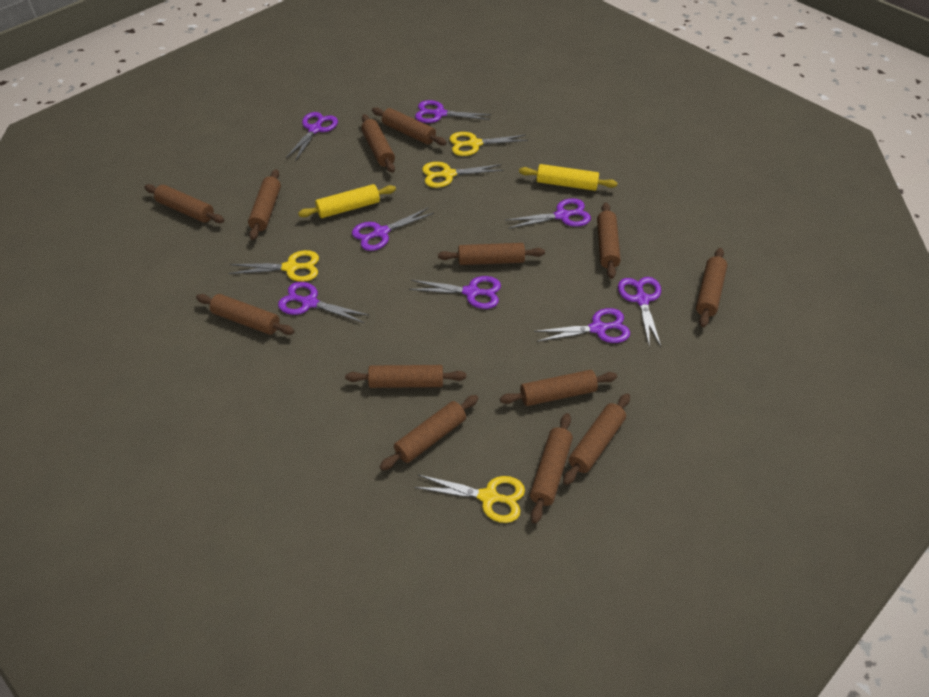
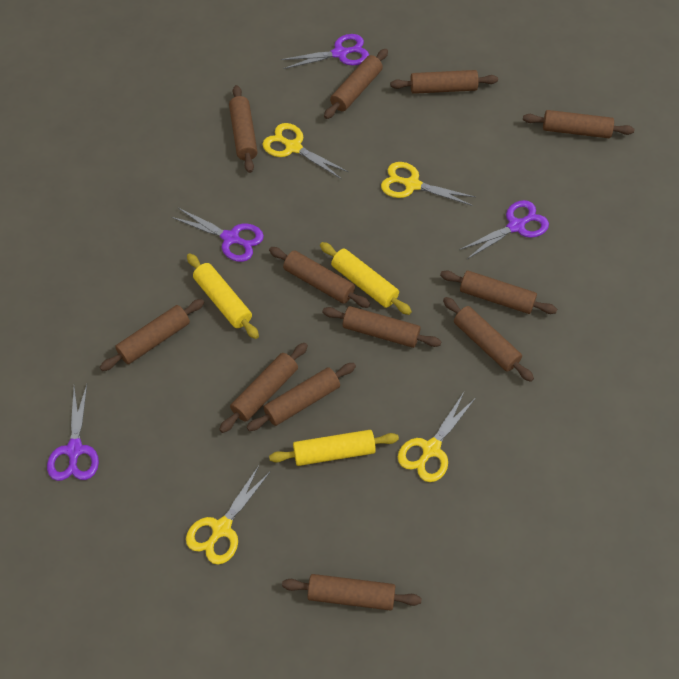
brown rolling pin: [144,184,224,223] [196,294,295,335] [248,169,281,240] [345,365,466,388] [361,114,395,173] [372,107,447,146] [380,395,478,471] [438,243,545,265] [500,370,617,406] [530,413,573,523] [563,393,630,485] [597,202,621,279] [696,248,727,327] = 13 -> [100,299,204,371] [219,343,308,433] [229,85,258,173] [247,363,356,431] [269,247,370,308] [282,574,422,611] [322,306,442,348] [324,49,388,119] [390,70,498,94] [440,271,557,314] [443,297,534,382] [523,110,634,138] = 12
purple scissors: [278,282,370,323] [286,112,338,161] [352,207,434,251] [409,276,501,309] [415,100,491,123] [506,198,591,229] [534,308,630,343] [618,277,661,347] = 8 -> [47,384,99,481] [171,207,264,262] [281,34,369,69] [459,200,549,260] = 4
yellow rolling pin: [298,184,396,218] [519,164,617,191] = 2 -> [187,253,259,339] [269,430,399,466] [320,242,412,315] = 3

